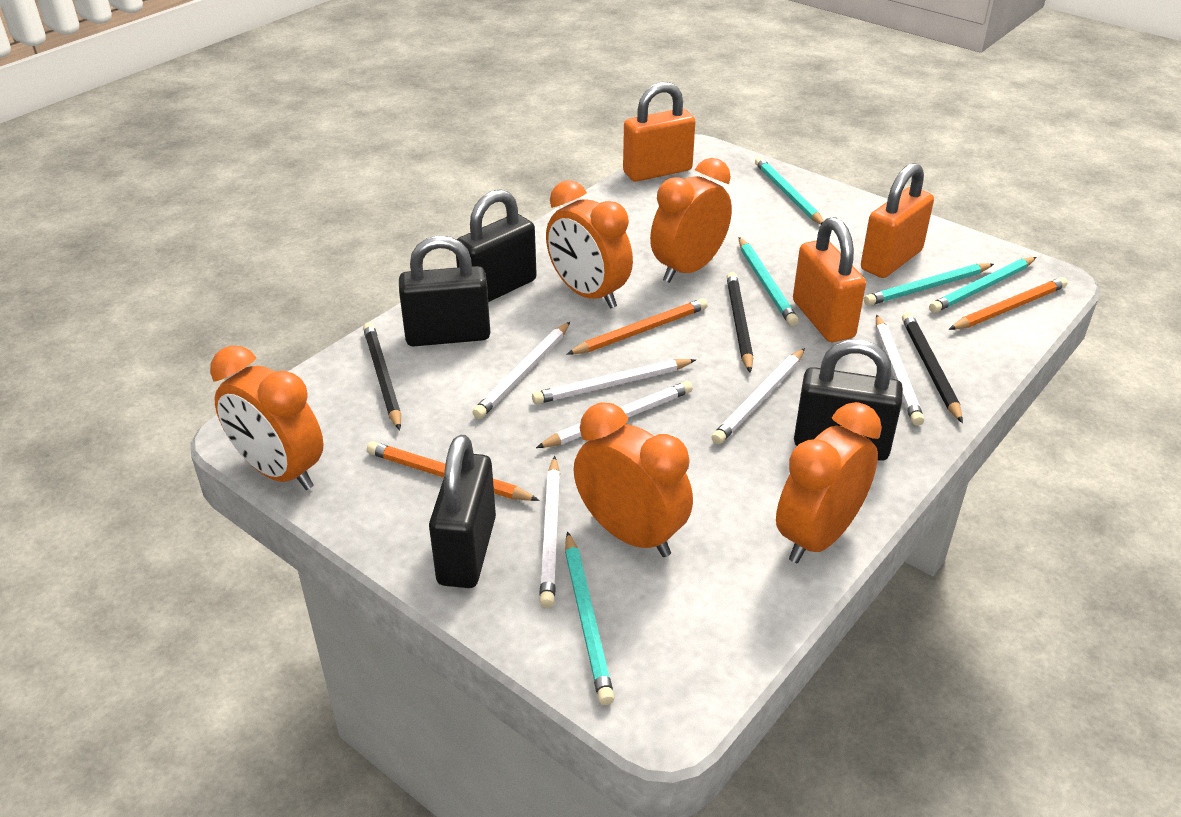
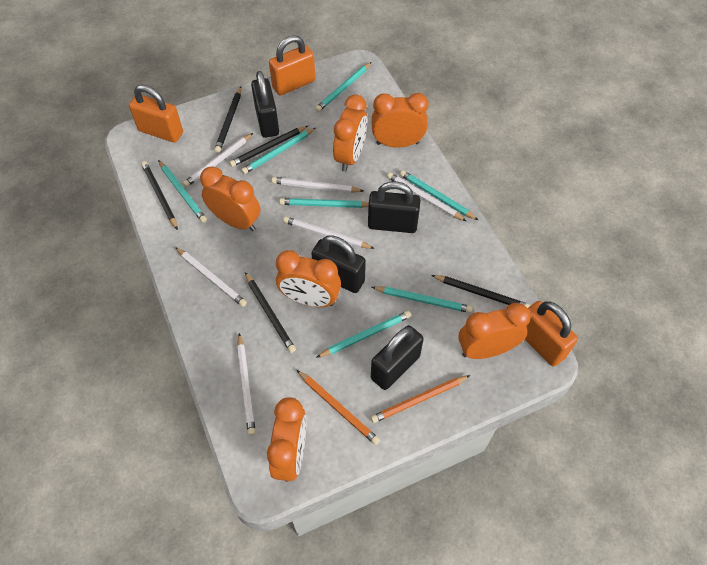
black pencil: [363,322,401,431] [727,272,753,373] [902,312,963,423] = 3 -> [141,161,178,230] [214,87,241,153] [229,126,308,167] [245,272,296,353] [432,275,531,308] = 5
orange clock: [210,346,324,490] [546,180,633,309] [574,402,693,557] [650,158,732,283] [776,402,882,563] = 5 -> [200,166,261,231] [267,397,306,482] [276,250,341,307] [333,94,367,172] [371,93,429,148] [458,303,531,359] = 6
orange pencil: [367,441,539,501] [566,298,708,355] [948,277,1068,330] = 3 -> [297,370,380,445] [371,375,471,423] = 2
turquoise pencil: [565,531,615,705] [739,237,799,326] [755,157,824,225] [864,263,994,306] [929,257,1037,313] = 5 -> [158,160,207,223] [241,128,316,174] [279,198,369,208] [315,62,372,112] [316,311,411,358] [372,286,473,313] [400,170,478,220] = 7

